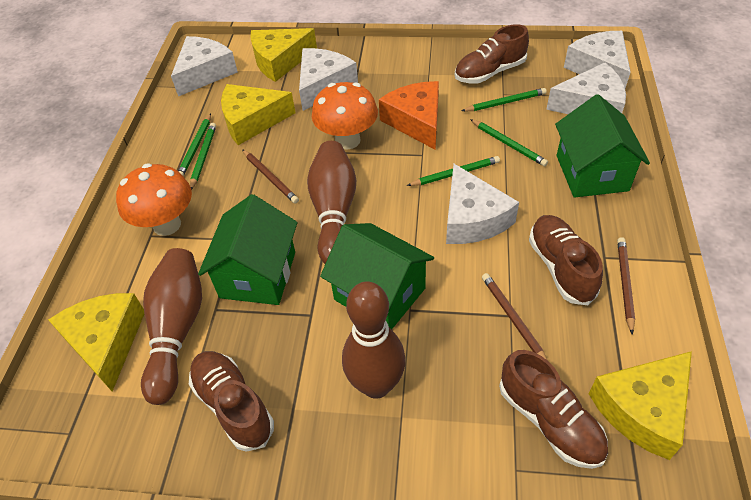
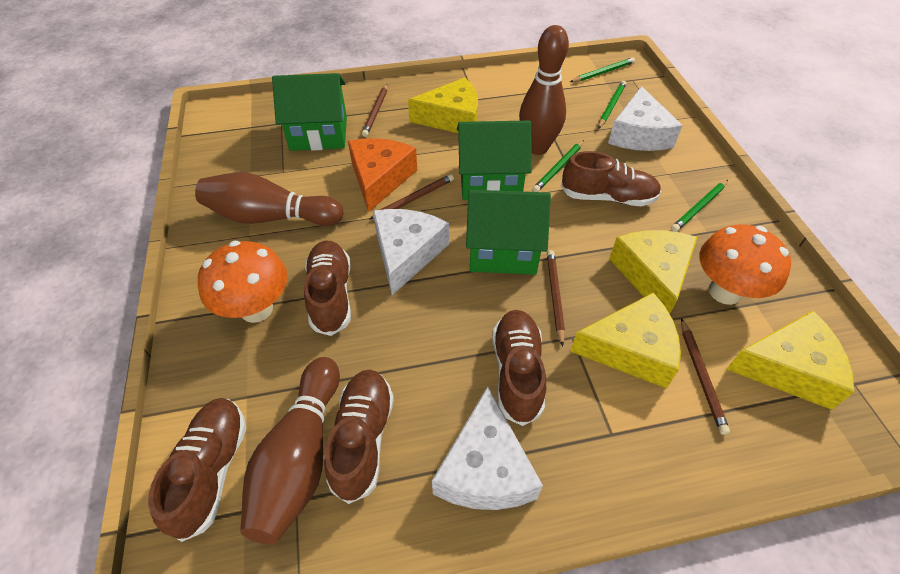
brown pencil: [242,149,299,204] [482,273,547,360] [617,237,635,335] = 3 -> [362,84,388,137] [369,174,454,220] [547,250,565,347] [681,318,730,435] = 4
brown shoe: [189,351,274,452] [455,24,529,83] [499,350,608,469] [529,215,603,305] = 4 -> [148,398,246,542] [304,240,351,336] [324,370,394,504] [492,310,546,426] [561,151,661,206] = 5
green pencil: [178,113,211,176] [190,123,216,190] [407,156,500,186] [462,88,547,111] [470,119,548,166] = 5 -> [532,140,584,192] [570,57,635,82] [598,81,626,129] [671,180,728,232] = 4
white cheese: [171,36,238,97] [299,48,358,111] [446,164,519,244] [546,62,626,114] [564,31,631,88] = 5 -> [373,209,449,295] [432,387,543,510] [608,86,683,151] = 3

